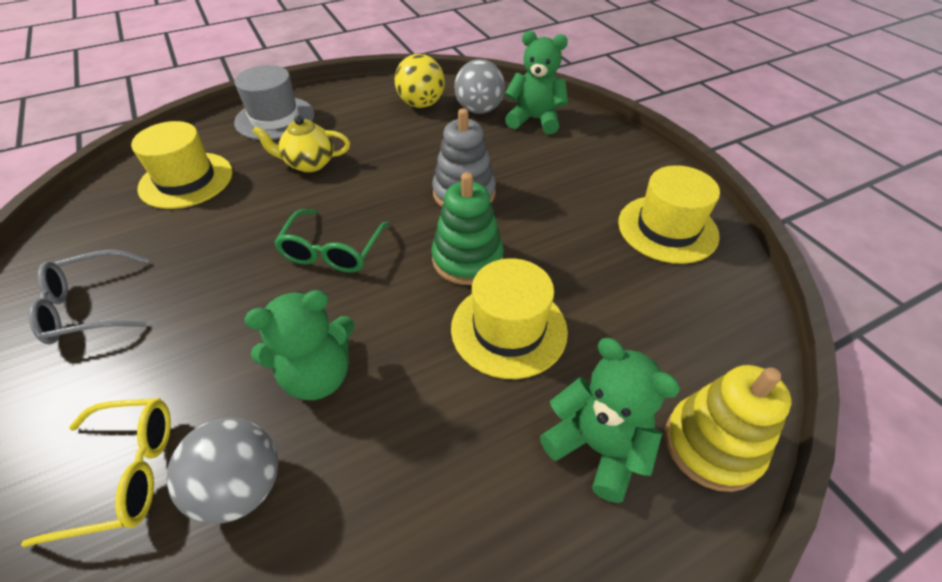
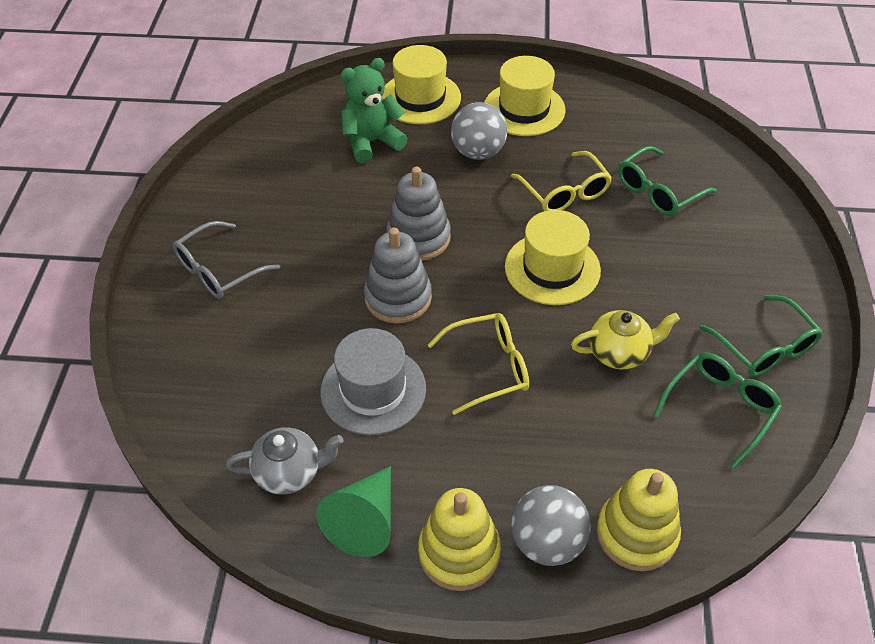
green cone: none = 0 -> [316,466,391,557] = 1
green glasses: [274,209,390,273] = 1 -> [618,146,717,216] [654,353,782,469] [700,295,823,377] = 3
green stacking toy: [431,172,504,285] = 1 -> none = 0
green teddy bear: [244,290,355,400] [505,31,568,134] [540,338,680,503] = 3 -> [340,58,408,163] = 1
grey stacking toy: [432,108,496,207] = 1 -> [364,228,432,324] [386,167,451,261] = 2
grey teapot: none = 0 -> [226,427,343,495] = 1
yellow ball: [395,54,445,108] = 1 -> none = 0
yellow glasses: [21,398,171,547] = 1 -> [428,313,529,415] [511,151,612,211] = 2
yellow stacking toy: [665,365,791,492] = 1 -> [418,488,501,591] [597,469,681,571] = 2

